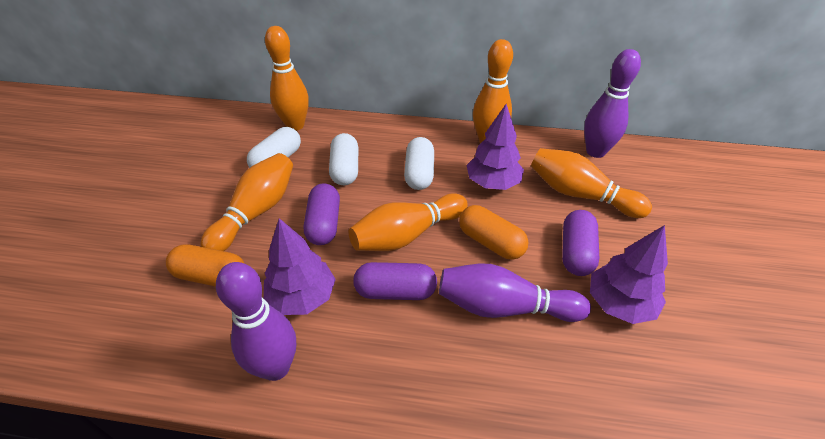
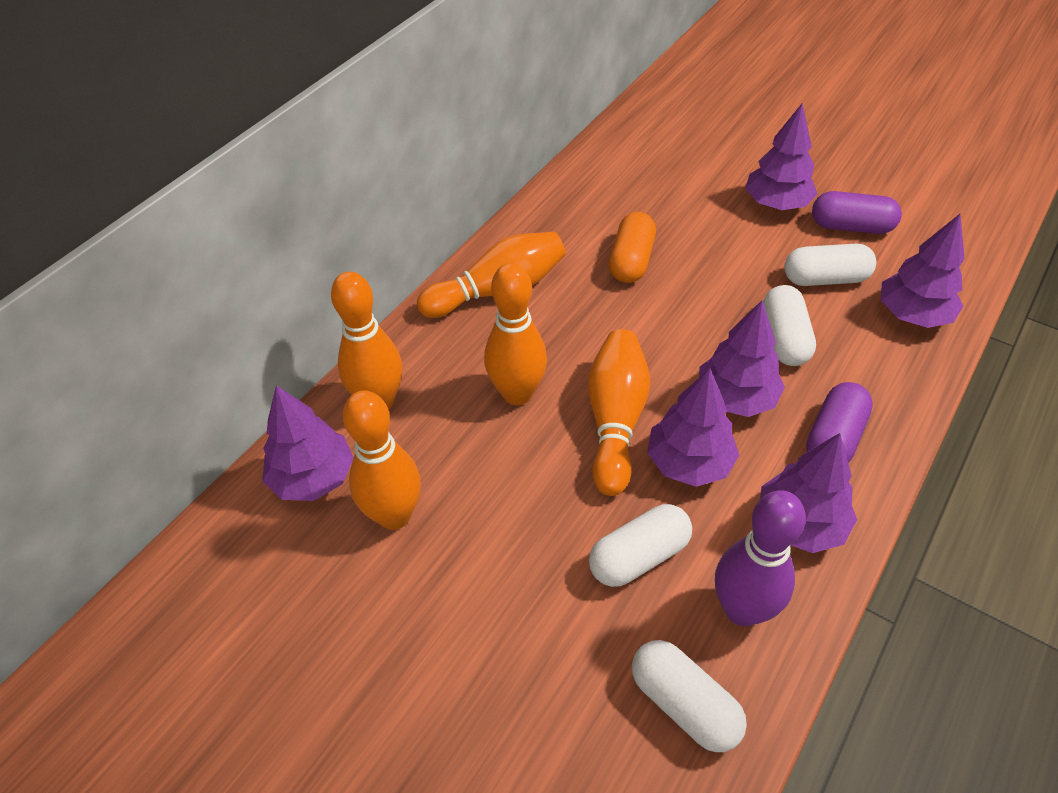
orange capsule: [166,244,245,287] [459,205,529,260] = 2 -> [609,212,656,283] = 1
purple bowling pin: [216,262,296,381] [439,263,591,322] [584,49,641,158] = 3 -> [715,490,806,626] = 1
purple capsule: [304,183,340,245] [353,262,437,300] [562,210,599,276] = 3 -> [806,382,873,463] [812,191,902,234] = 2
purple tree: [264,218,336,315] [467,104,524,190] [590,225,668,324] = 3 -> [262,385,354,501] [647,368,739,487] [699,300,785,417] [745,103,817,210] [760,433,857,553] [881,214,965,328] = 6
white capsule: [247,127,301,168] [329,133,358,185] [404,137,434,190] = 3 -> [589,504,692,587] [632,640,747,752] [763,285,816,366] [784,244,876,286] = 4

